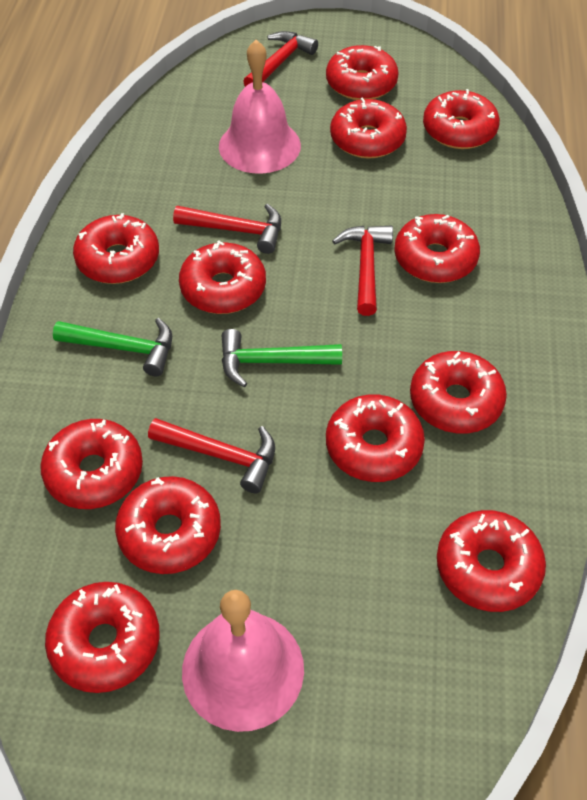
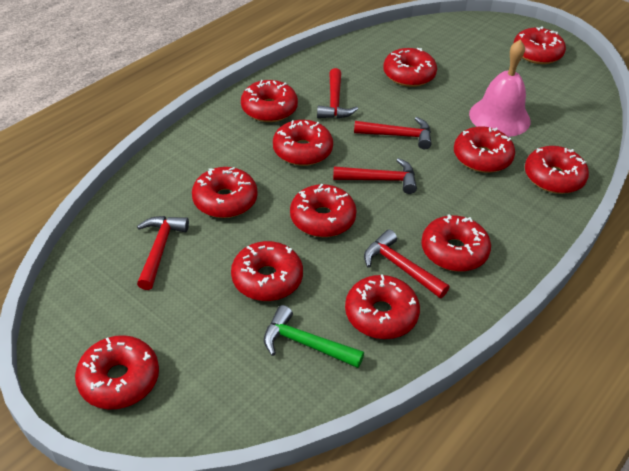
green hammer: [53,318,172,376] [222,329,342,388] = 2 -> [264,305,364,368] = 1
pink bell: [182,590,304,732] [219,40,301,174] = 2 -> [469,39,531,137] = 1
red hammer: [148,418,275,494] [173,204,281,254] [243,31,318,87] [332,225,393,316] = 4 -> [137,216,189,290] [317,68,358,118] [333,158,417,194] [354,117,431,149] [364,229,450,298] = 5

